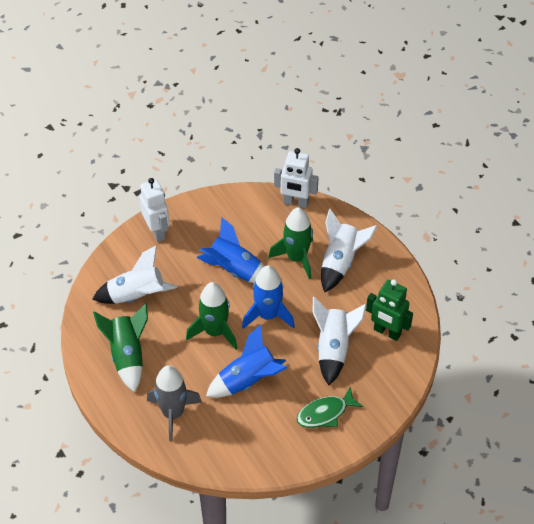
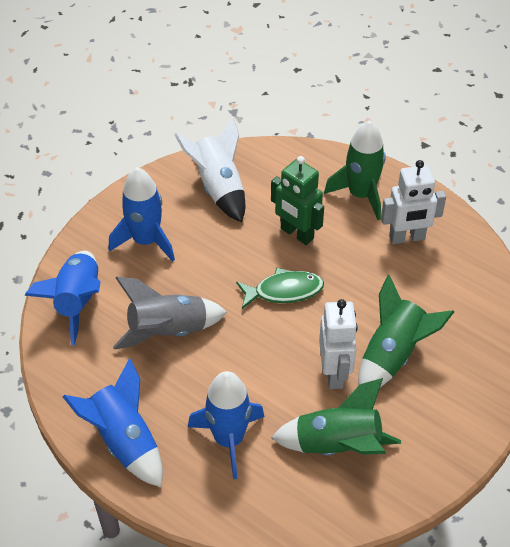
blue rocket: [196,217,265,283] [206,325,287,398] [242,265,295,329] = 3 -> [25,251,101,346] [63,358,163,487] [109,167,175,262] [188,371,264,479] = 4
white rocket: [93,246,177,304] [313,297,366,385] [321,209,377,292] = 3 -> [174,118,245,223] = 1

